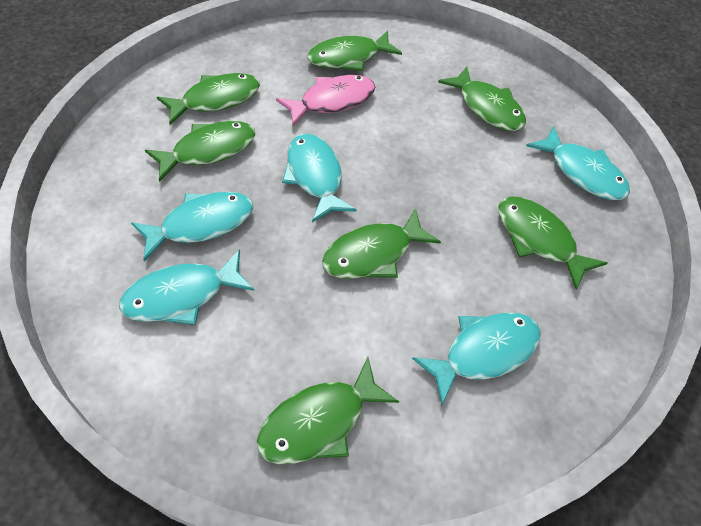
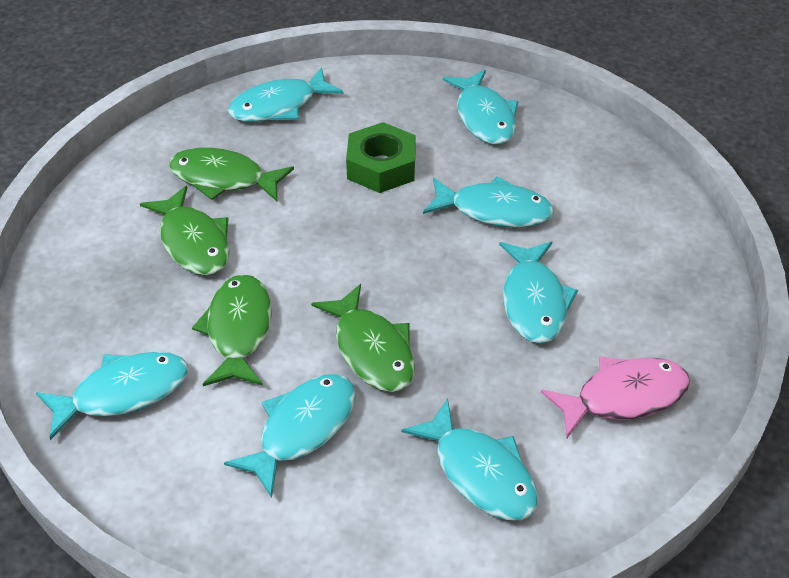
green fish: [145,121,255,182] [157,73,260,125] [256,357,399,464] [307,31,402,71] [322,208,441,279] [438,67,526,131] [498,196,607,290] = 7 -> [140,186,230,276] [169,148,294,201] [192,274,272,386] [311,284,415,392] = 4
green nut: none = 0 -> [346,122,416,193] = 1
turquoise fish: [119,249,255,325] [131,192,253,261] [282,134,357,223] [412,313,541,405] [526,126,630,200] = 5 -> [36,352,188,440] [224,374,356,498] [228,67,343,122] [401,398,538,520] [423,176,554,228] [443,70,519,144] [499,241,578,344] = 7

